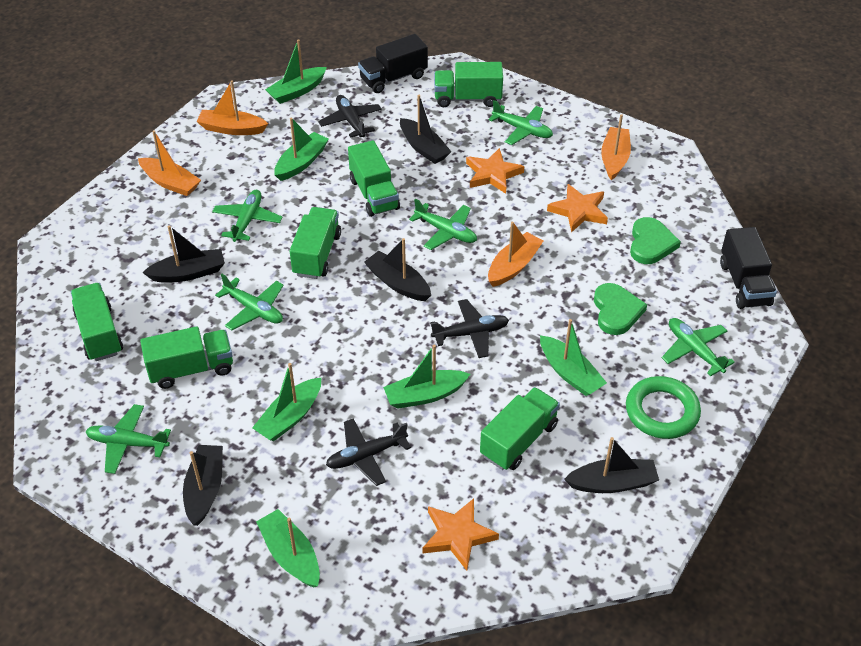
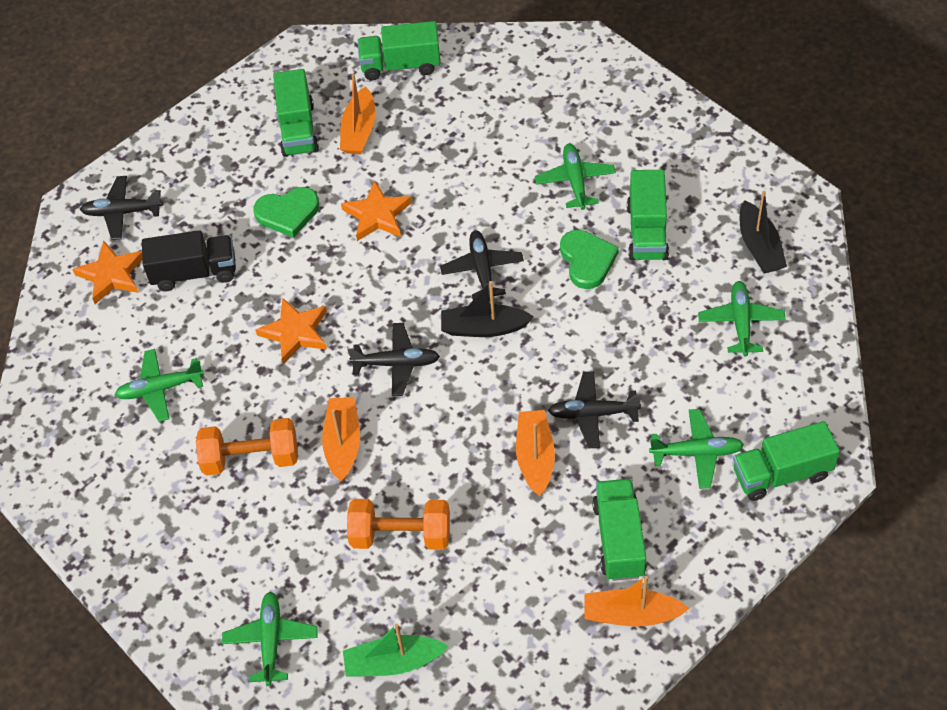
black boat: [142,226,225,283] [183,445,223,526] [364,238,431,301] [400,95,452,164] [564,437,659,493] = 5 -> [441,281,534,337] [740,191,787,273] = 2
black plane: [318,95,382,138] [326,419,411,486] [430,299,509,358] = 3 -> [80,176,163,240] [348,323,440,396] [440,231,524,301] [548,371,642,448] = 4
black truck: [358,34,428,93] [720,227,777,309] = 2 -> [142,230,236,291] = 1
green boat: [252,363,321,441] [256,509,320,587] [265,39,327,104] [274,118,329,181] [383,345,470,409] [540,319,607,396] = 6 -> [343,623,448,677] = 1
green plane: [85,404,171,474] [212,190,282,242] [215,274,283,330] [409,199,477,250] [488,100,553,145] [662,318,735,376] = 6 -> [115,349,204,422] [222,591,318,686] [535,144,616,210] [649,409,744,489] [698,281,786,356] = 5
green ring: [626,376,701,439] = 1 -> none = 0
green truck: [71,283,123,361] [140,326,233,389] [290,207,341,279] [348,140,400,217] [434,62,503,107] [480,387,560,470] = 6 -> [273,69,319,157] [358,21,441,80] [592,479,647,581] [627,170,669,260] [733,421,840,501] = 5
orange dumbbell: none = 0 -> [196,418,298,476] [347,499,450,550] = 2

